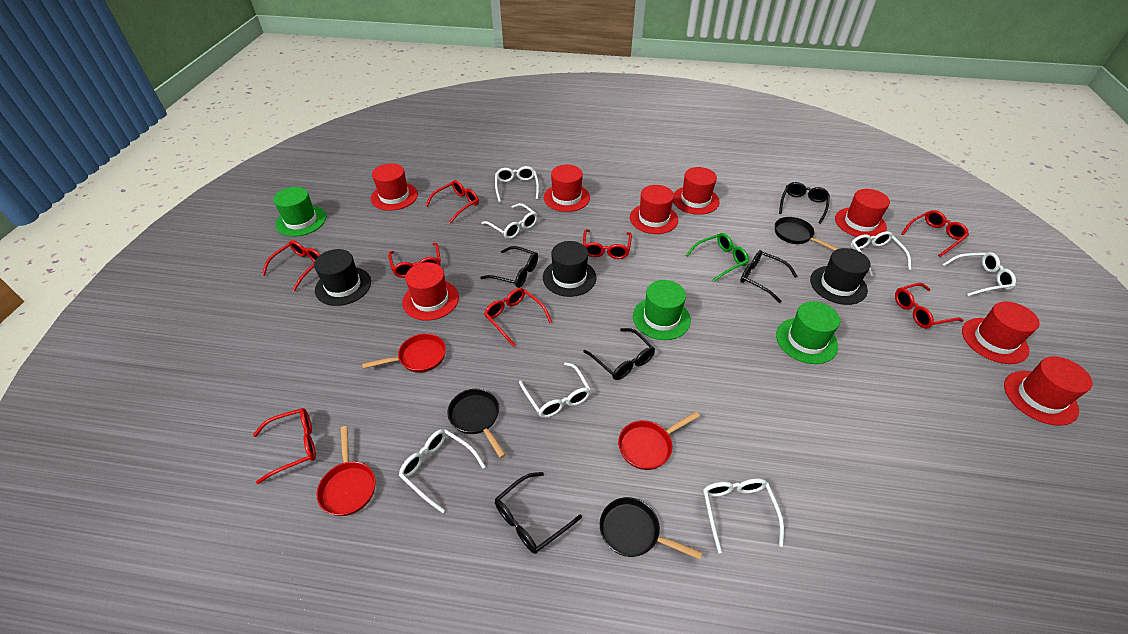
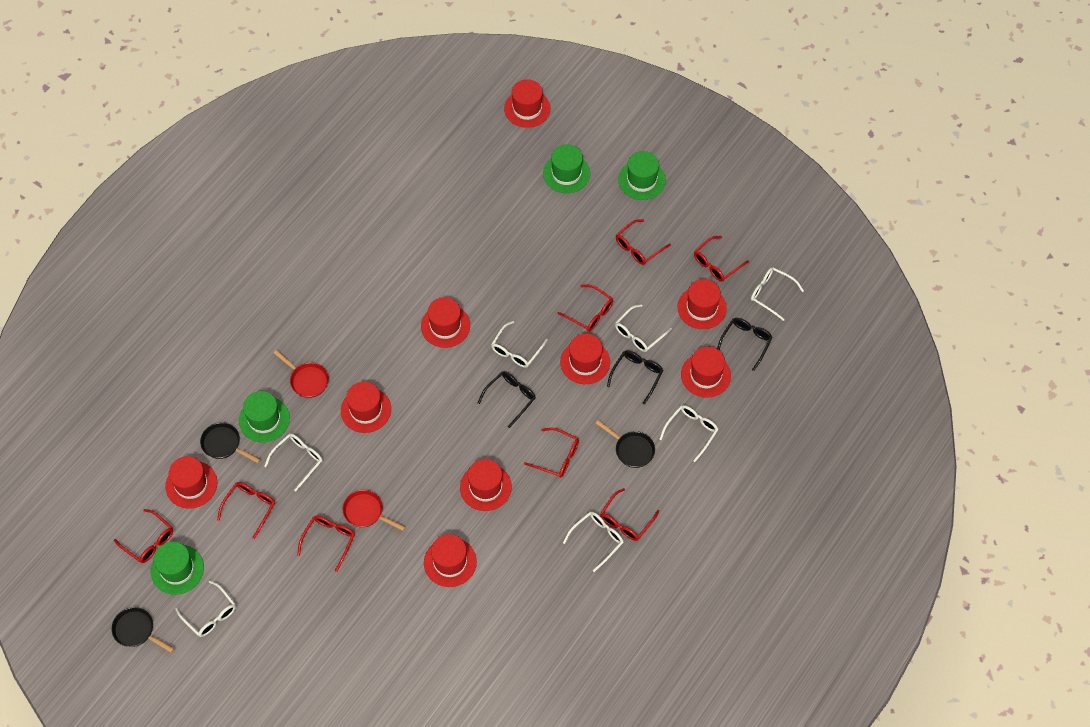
black glasses: [480,246,538,288] [495,472,582,554] [583,328,655,380] [740,250,798,303] [779,182,830,224] = 5 -> [478,371,536,428] [607,351,663,405] [717,318,773,371] = 3
black hat: [314,249,371,306] [543,241,596,297] [810,248,871,305] = 3 -> none = 0
green glasses: [686,233,749,282] = 1 -> none = 0
green hat: [273,187,326,236] [633,280,691,340] [776,301,840,364] = 3 -> [151,542,204,595] [239,391,290,443] [543,144,590,193] [618,151,666,200] = 4
red hat: [371,163,418,211] [402,262,459,321] [544,165,590,212] [630,185,678,234] [673,167,720,215] [835,189,890,237] [962,301,1040,364] [1004,356,1093,426] = 8 -> [165,456,217,508] [341,382,391,433] [421,297,470,348] [424,534,477,587] [460,459,512,511] [504,79,550,128] [560,333,610,384] [677,279,727,329] [681,346,731,398] = 9
red pan: [316,426,376,516] [362,333,446,373] [618,411,700,470] = 3 -> [274,350,329,398] [343,490,406,531] = 2

